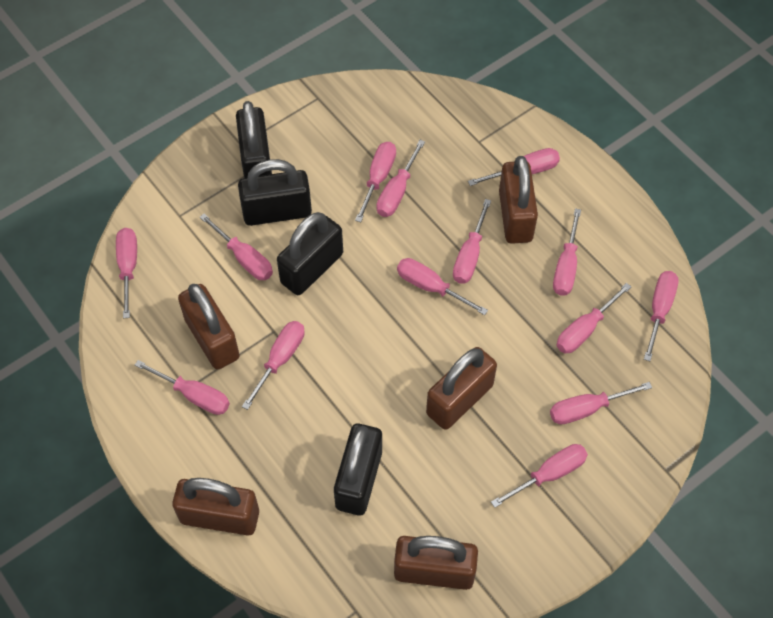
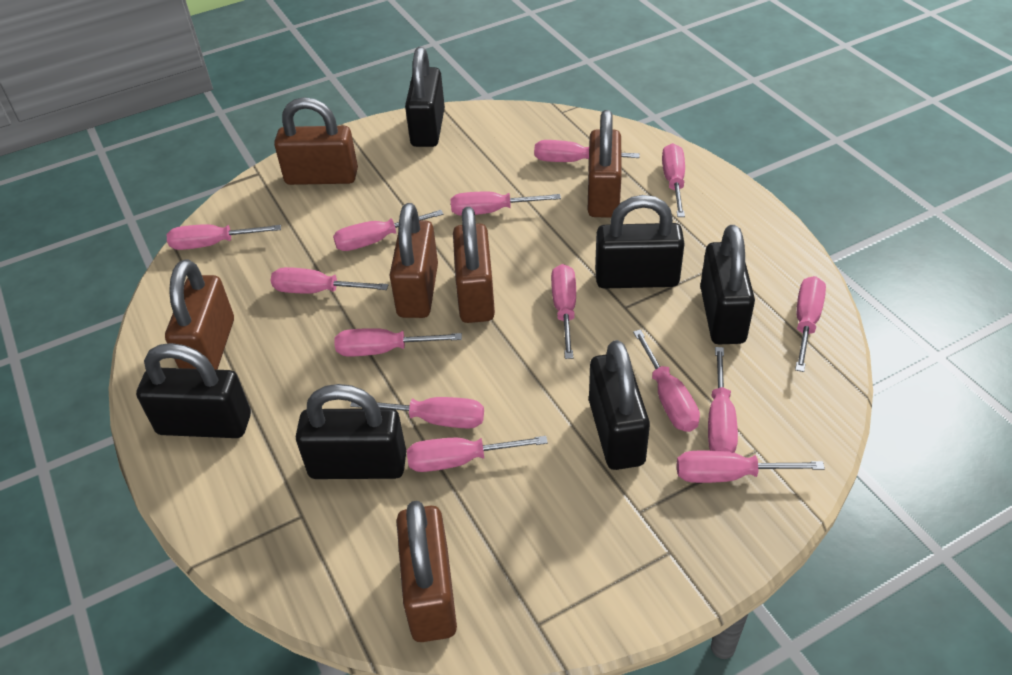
black padlock: [236,101,272,178] [238,159,312,226] [277,212,343,295] [334,424,382,515] = 4 -> [136,343,251,438] [296,384,406,479] [405,47,445,147] [589,340,650,470] [595,195,685,289] [700,225,755,344] = 6
brown padlock: [172,478,259,535] [178,284,240,370] [394,536,478,590] [426,347,497,430] [499,156,538,244] = 5 -> [165,260,234,370] [274,97,358,185] [390,203,438,318] [396,501,457,642] [453,207,495,323] [588,110,622,218] = 6

